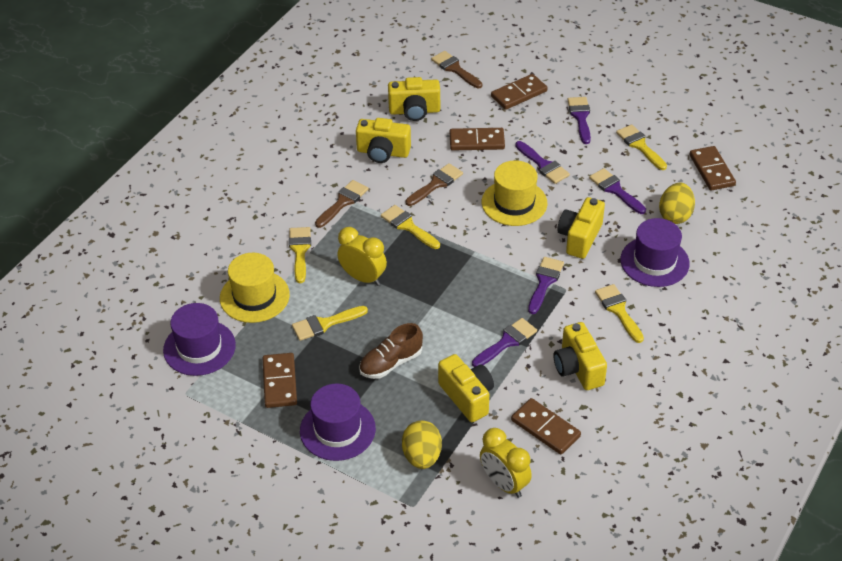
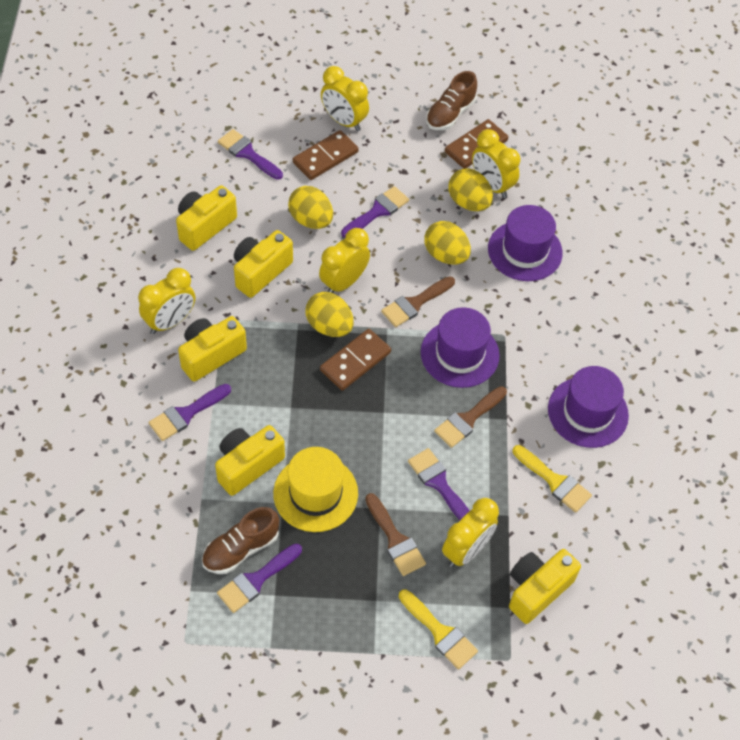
brown domino: [263,353,297,408] [450,128,505,151] [491,74,548,110] [511,398,581,455] [690,146,736,191] = 5 -> [293,130,359,180] [320,329,391,391] [445,119,508,169] = 3
brown shoe: [359,323,423,379] = 1 -> [202,507,279,574] [426,71,477,130] = 2
yellow brush: [289,227,311,283] [292,306,368,341] [381,205,440,249] [595,284,644,343] [616,124,667,170] = 5 -> [399,589,478,670] [513,445,592,513] = 2
yellow clock: [337,227,387,286] [480,428,532,498] = 2 -> [138,268,195,334] [319,228,370,293] [321,66,369,131] [442,498,499,567] [472,129,520,198] = 5
yellow egg: [402,420,442,469] [659,183,695,224] = 2 -> [288,186,333,229] [305,292,354,337] [424,221,471,265] [448,168,493,211] = 4
yellow hat: [220,253,290,323] [482,160,547,226] = 2 -> [273,447,358,532] = 1

